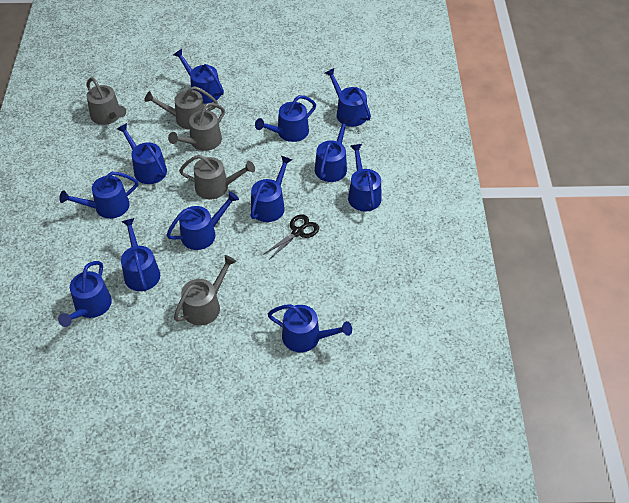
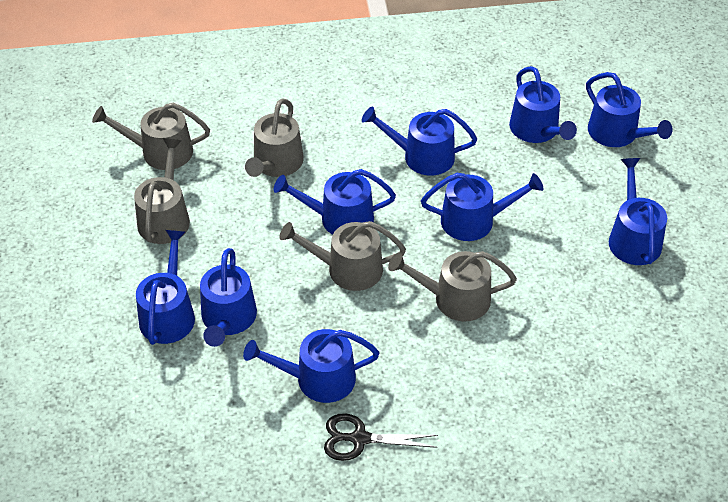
blue watering can: [58,261,112,327] [59,172,138,219] [117,123,167,184] [121,218,160,291] [167,191,239,250] [173,49,224,104] [250,155,292,222] [255,95,316,142] [268,304,352,352] [315,117,351,182] [325,68,371,127] [348,144,381,212] = 12 -> [136,230,195,345] [200,248,257,347] [243,329,380,403] [274,169,396,235] [362,106,477,176] [421,173,544,241] [509,66,577,143] [586,72,673,147] [609,158,667,265] = 9

